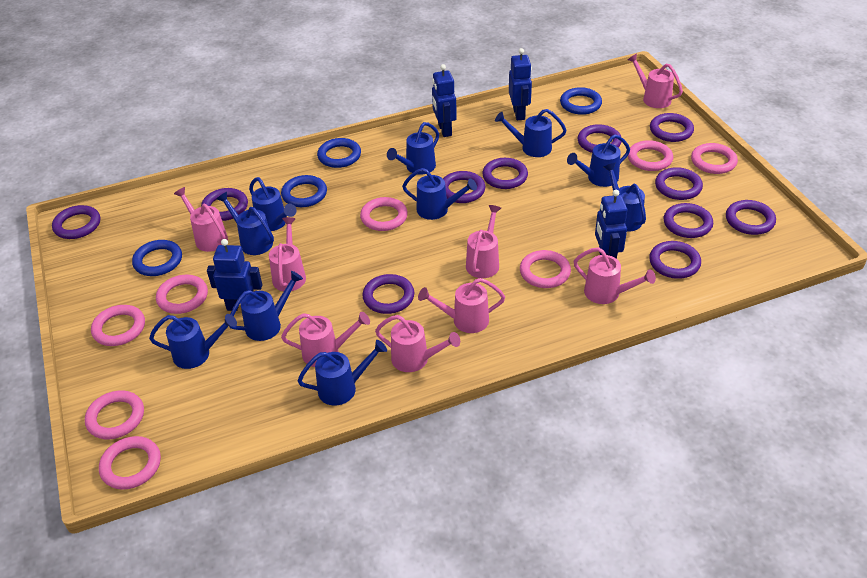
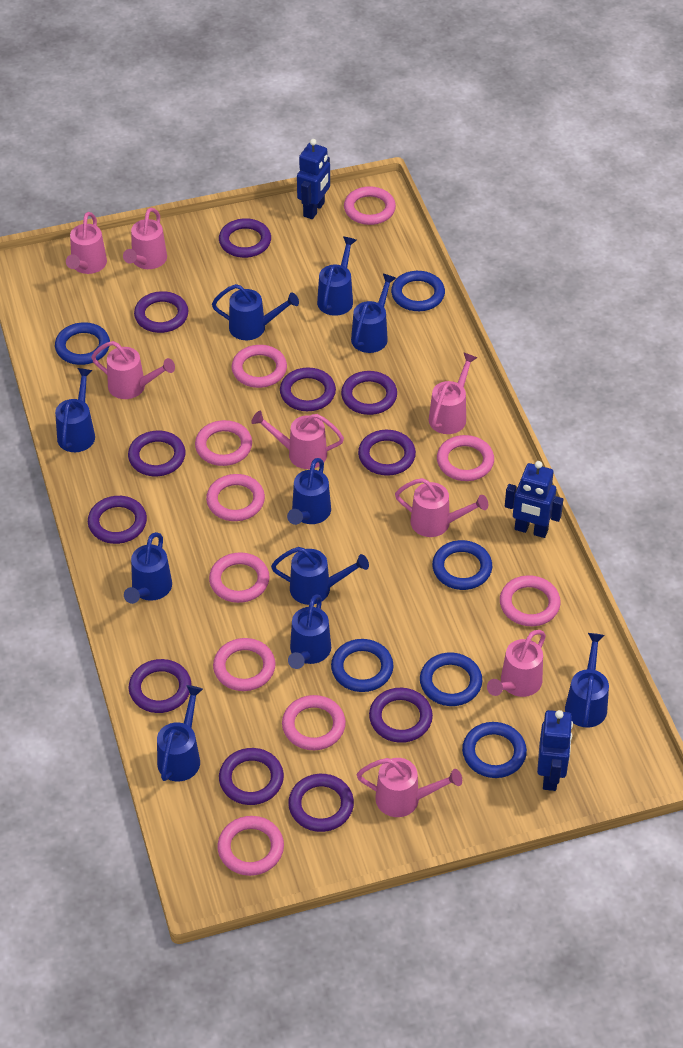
blue ring: [132,240,182,276] [281,175,327,207] [317,138,361,168] [560,87,602,115] = 4 -> [55,322,110,365] [331,639,394,692] [391,271,445,311] [420,653,482,706] [432,540,492,590] [462,722,527,778] = 6
blue robot: [207,239,262,311] [432,64,457,137] [509,48,532,120] [595,190,627,259] = 4 -> [297,139,330,219] [505,461,563,538] [537,710,573,791] = 3
pink ring: [85,391,144,439] [91,305,145,346] [99,436,161,490] [156,275,208,314] [360,197,408,231] [520,250,571,288] [628,140,673,171] [691,143,738,174] = 8 -> [195,420,252,466] [206,474,265,521] [209,552,269,603] [213,638,276,691] [217,816,284,876] [232,345,287,388] [282,695,346,750] [344,186,396,225] [437,435,494,481] [500,575,561,626] = 10

